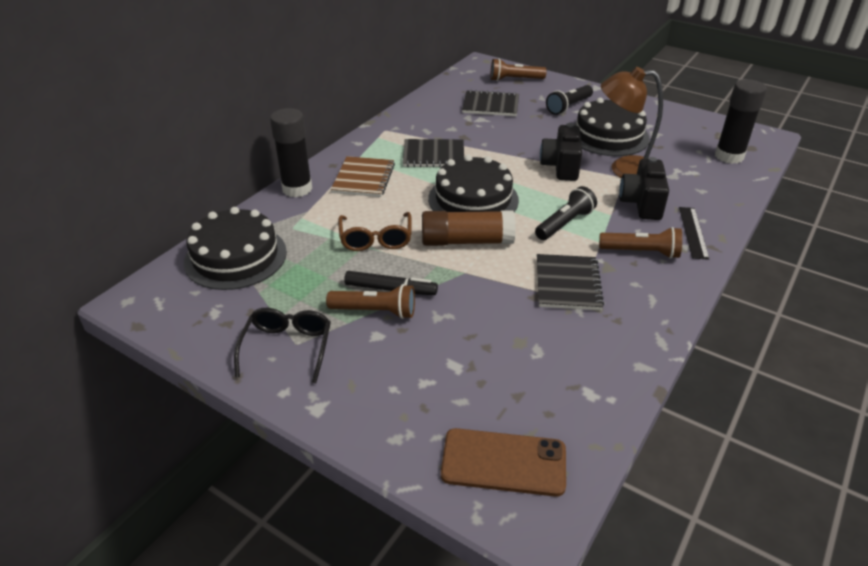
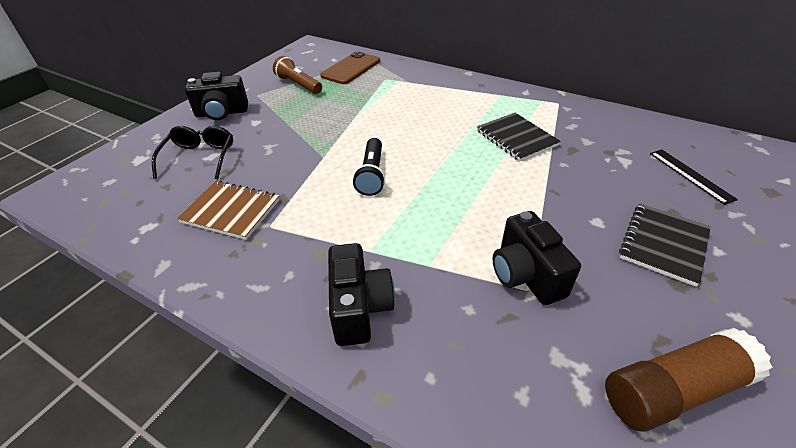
black cake: [184,207,287,290] [428,155,519,212] [574,98,650,156] = 3 -> none = 0
black camera: [540,123,582,181] [619,157,669,220] = 2 -> [185,72,248,120] [328,243,395,346] [493,211,581,305] = 3
black flashlight: [535,186,597,240] [546,85,593,115] = 2 -> [353,138,385,196] = 1
black glue stick: [270,108,312,197] [715,79,767,164] = 2 -> none = 0
black marker: [344,271,438,295] = 1 -> none = 0
black notebook: [403,139,464,168] [462,90,519,116] [537,254,604,310] = 3 -> [477,113,561,161] [619,204,711,287] = 2
brown flashlight: [326,284,415,319] [490,58,547,81] [599,227,682,259] = 3 -> [273,56,322,94] = 1
brown glasses: [338,212,412,251] = 1 -> none = 0
brown lamp: [601,67,663,178] = 1 -> none = 0

